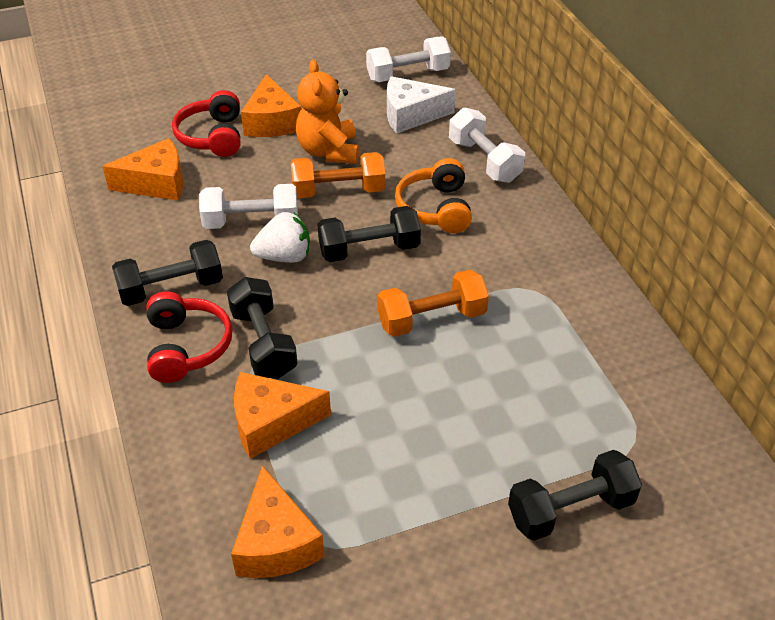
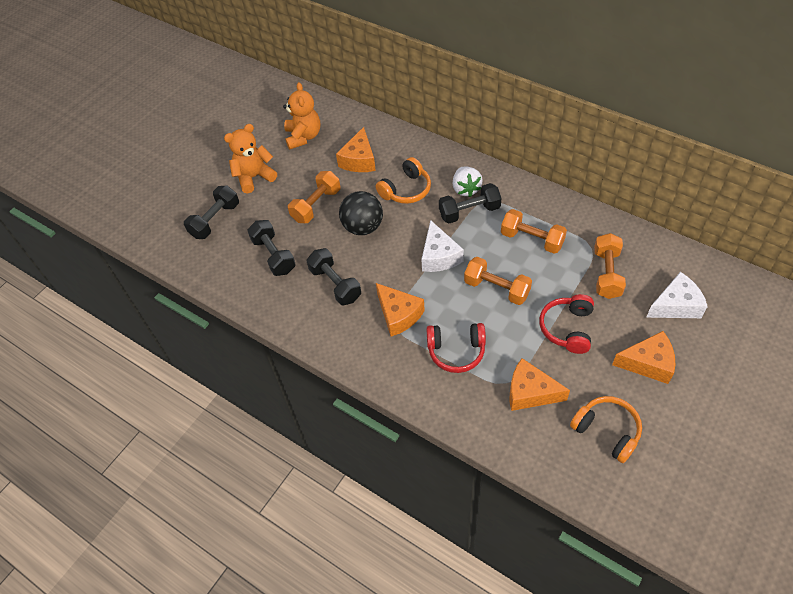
black ball: none = 0 -> [339,191,383,235] = 1
orange dumbbell: [291,152,385,198] [377,270,489,337] = 2 -> [288,171,340,223] [464,257,532,305] [501,209,567,254] [594,233,626,299] = 4
orange headphones: [395,158,472,233] = 1 -> [376,157,431,204] [570,396,642,463] = 2
orange teddy bear: [296,59,359,164] = 1 -> [224,124,277,194] [283,82,320,149] = 2
white cheese: [387,76,456,134] = 1 -> [421,220,464,272] [646,272,708,318] = 2
white dumbbell: [199,184,298,229] [366,36,451,82] [449,108,525,183] = 3 -> none = 0

